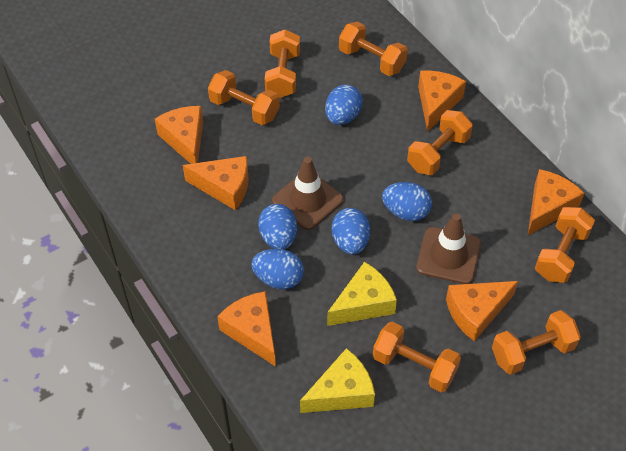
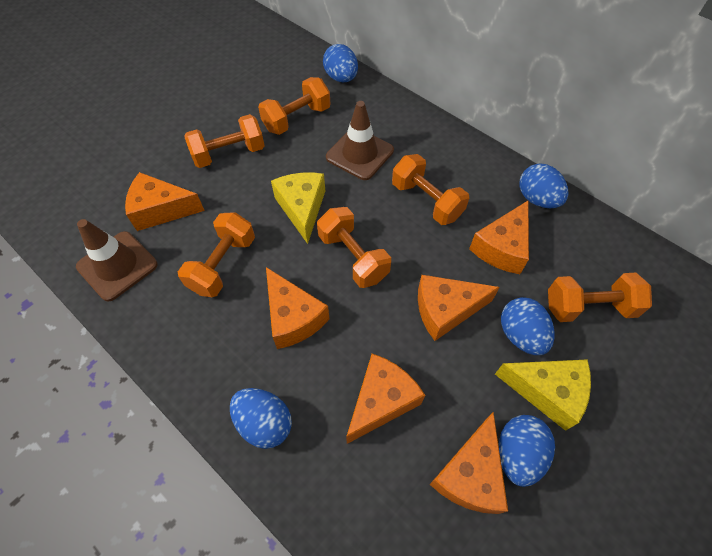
orange dumbbell: [208,70,280,125] [265,29,300,98] [339,22,408,76] [373,322,461,392] [407,110,473,175] [492,310,581,375] [535,207,595,283] = 7 -> [178,212,255,297] [184,114,265,168] [258,77,330,135] [317,207,391,288] [392,154,469,225] [548,273,652,322] = 6

